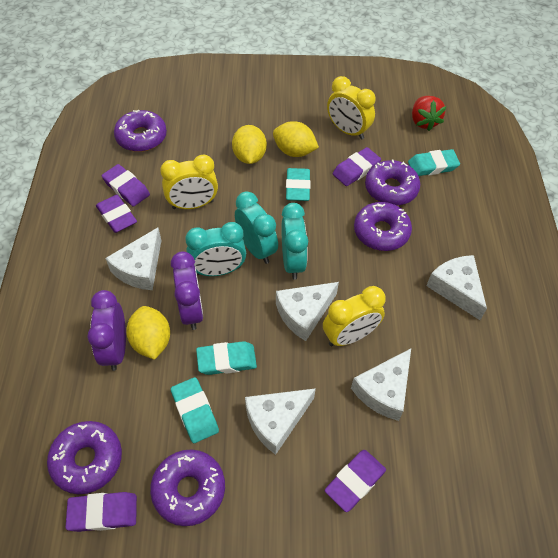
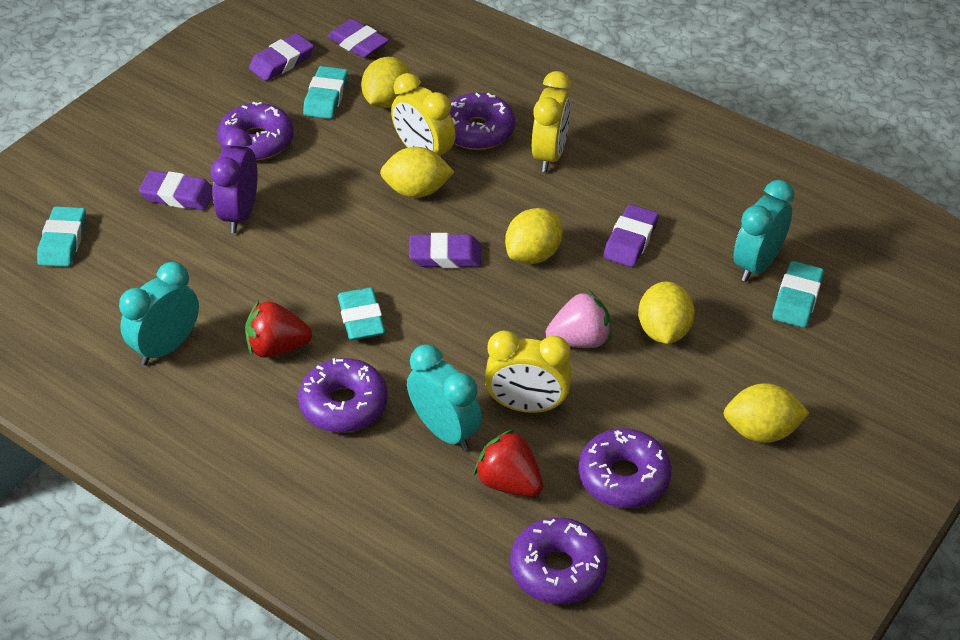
pink strawberry: none = 0 -> [546,291,611,348] = 1
purple clock: [87,290,126,371] [171,251,204,330] = 2 -> [211,128,257,233] = 1
red strawberry: [412,96,446,131] = 1 -> [245,301,312,358] [474,429,543,497] = 2
white cheese: [105,228,162,290] [245,388,316,455] [276,282,339,341] [351,349,411,421] [426,255,487,320] = 5 -> none = 0
yellow lemon: [126,306,170,360] [232,125,267,164] [273,121,319,157] = 3 -> [361,57,410,108] [380,147,454,198] [505,208,563,264] [638,282,695,344] [723,383,809,443] = 5

